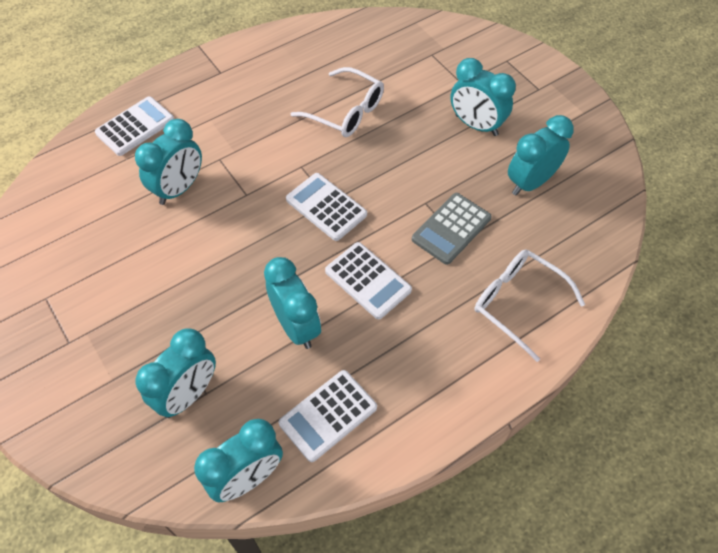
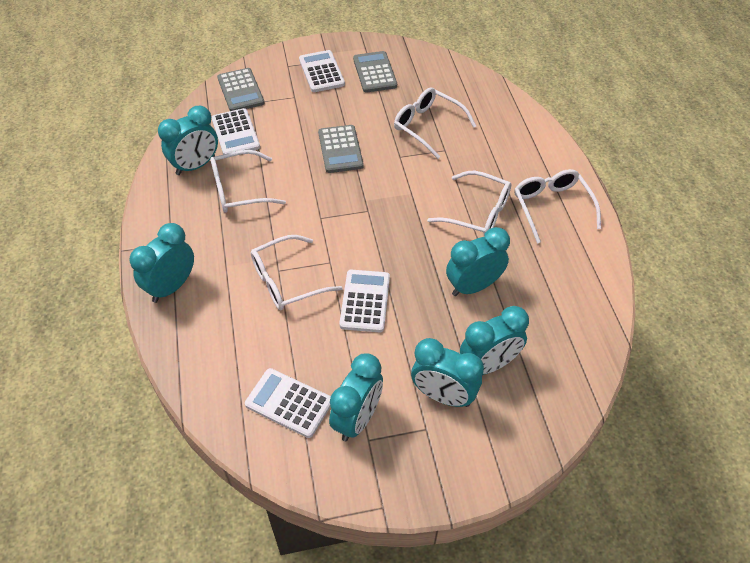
grey calculator: [412,193,492,265] = 1 -> [217,68,265,111] [318,125,364,173] [353,51,397,93] = 3
white glasses: [291,67,384,137] [475,249,585,362] = 2 -> [210,150,286,213] [251,235,343,310] [394,88,476,159] [427,171,511,237] [515,169,601,244] = 5

